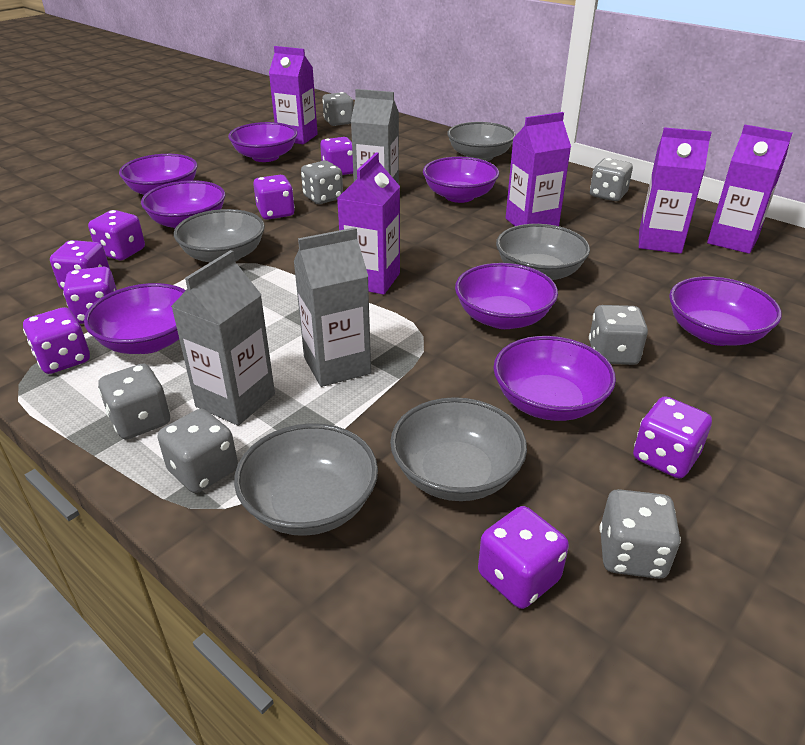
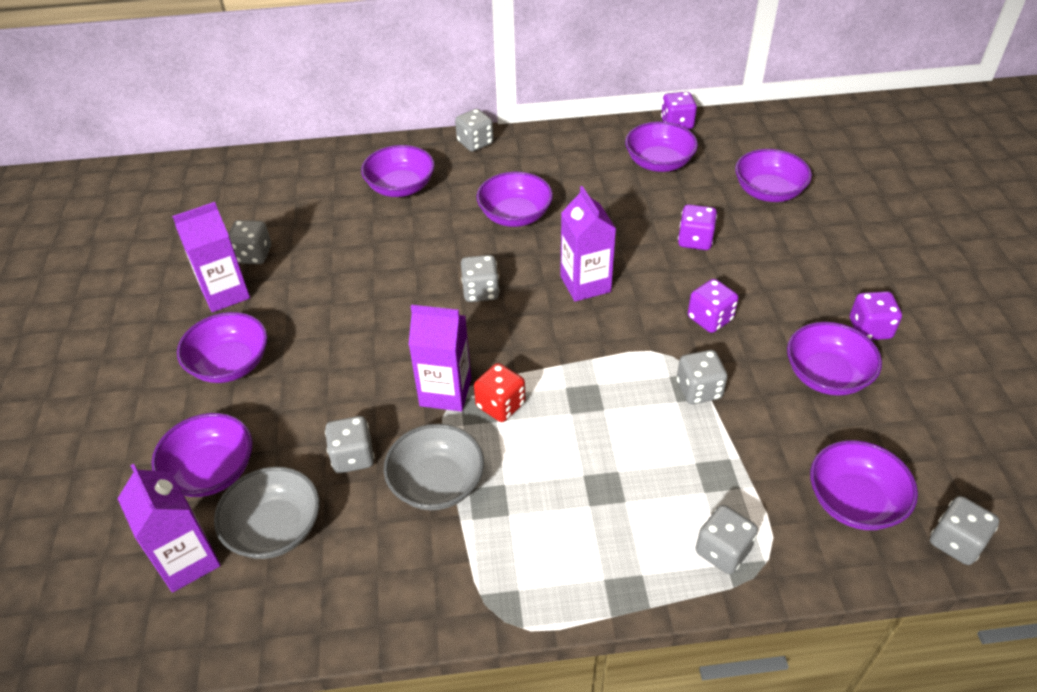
grey bowl: [174,209,265,262] [234,423,378,536] [390,397,527,501] [447,122,516,161] [496,224,590,280] = 5 -> [214,467,320,559] [384,424,484,510] = 2
grey carton: [171,250,275,426] [293,227,371,387] [351,89,399,184] = 3 -> none = 0
purple carton: [269,46,318,144] [337,152,400,295] [506,112,571,226] [639,127,712,254] [707,125,792,254] = 5 -> [117,464,221,592] [172,202,250,312] [409,305,471,412] [560,186,616,302] = 4
purple dice: [23,307,90,374] [50,240,110,290] [63,267,117,324] [88,210,145,260] [253,175,295,220] [320,137,353,175] [478,506,569,609] [633,396,712,479] = 8 -> [661,92,697,130] [678,204,717,250] [688,279,739,333] [850,291,902,340] = 4
red dice: none = 0 -> [474,363,525,422] = 1

